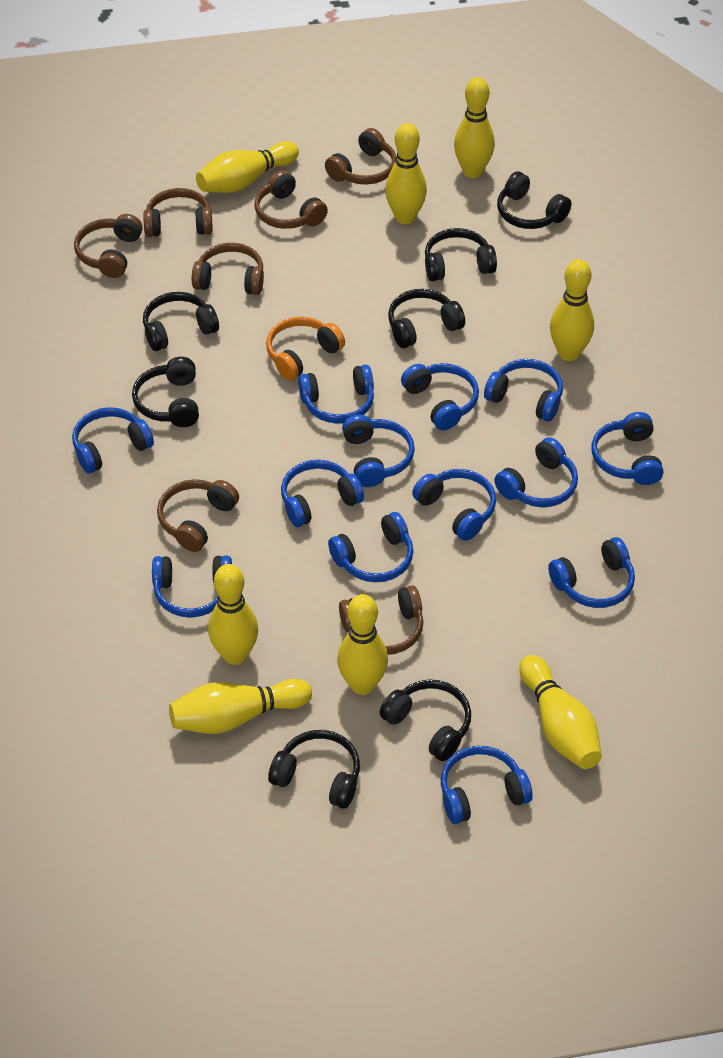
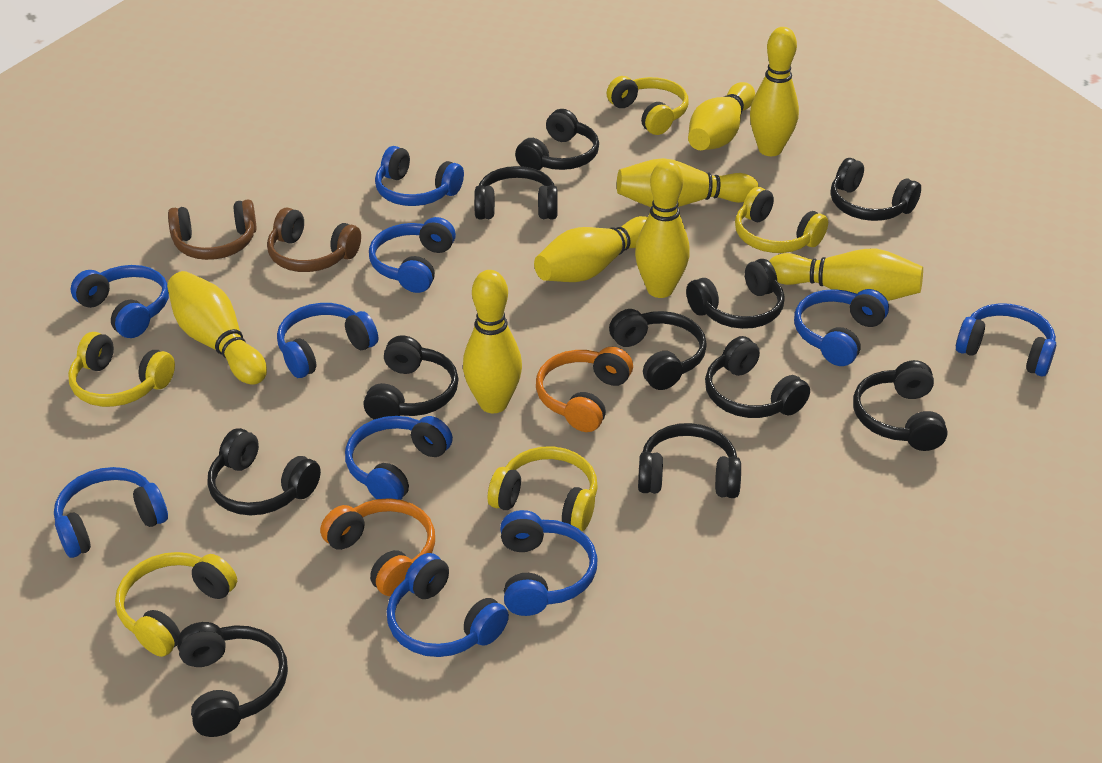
black headphones: [132,357,199,427] [143,292,219,351] [268,730,360,809] [379,679,471,761] [388,289,465,348] [425,228,497,281] [497,171,571,229] = 7 -> [177,622,288,737] [208,428,321,515] [363,336,459,419] [474,166,557,219] [515,109,599,170] [609,309,707,390] [638,423,741,498] [686,259,785,329] [705,336,810,418] [831,158,921,221] [853,360,948,451] = 11
blue headphones: [72,407,154,473] [152,556,232,618] [281,460,364,527] [298,365,374,423] [328,512,414,582] [342,414,415,487] [401,363,479,430] [412,469,496,541] [441,745,533,824] [484,359,563,422] [494,437,578,507] [548,537,635,608] [591,412,664,485] = 13 -> [54,467,168,558] [71,265,169,338] [277,303,378,378] [345,416,453,500] [369,217,456,293] [375,146,464,206] [387,553,509,657] [500,510,597,616] [794,289,889,366] [956,303,1056,377] = 10
brown headphones: [74,214,143,278] [143,188,213,237] [157,479,239,552] [192,243,264,295] [255,170,328,229] [325,128,396,184] [339,585,424,655] = 7 -> [168,199,257,260] [267,208,361,272] = 2
orange headphones: [266,317,345,380] = 1 -> [320,498,435,596] [536,347,633,432] = 2
yellow headphones: none = 0 -> [68,332,175,407] [115,552,237,657] [488,446,598,531] [607,76,688,135] [735,187,828,253] = 5

